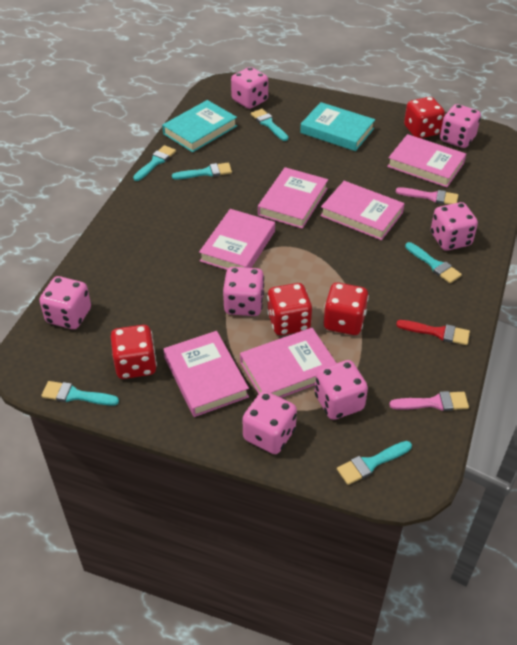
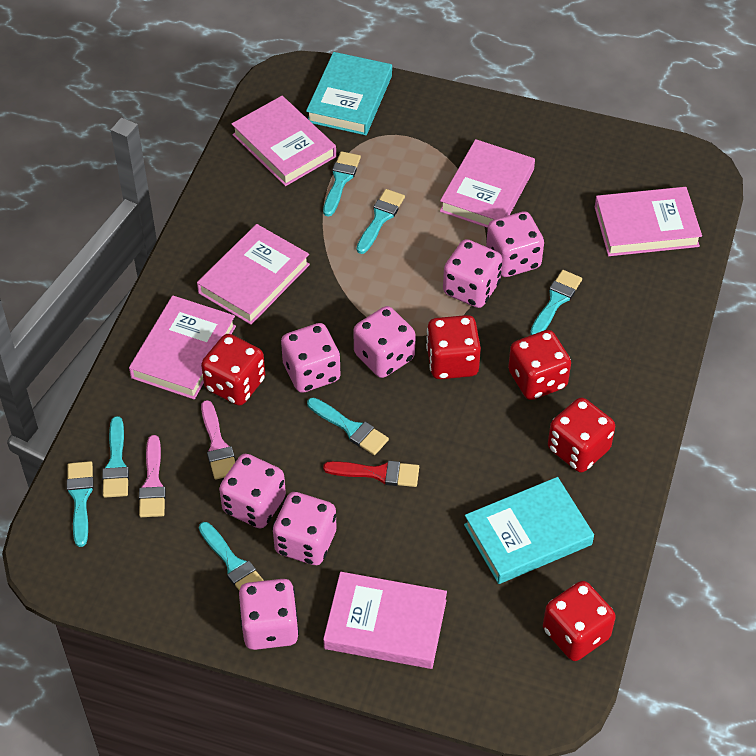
red dice: [111,325,157,379] [267,283,312,335] [324,282,369,335] [404,97,445,138] = 4 -> [201,334,265,406] [426,315,481,379] [508,330,571,400] [543,581,616,661] [548,398,615,472] = 5
turquoise brush: [41,381,119,406] [133,145,176,181] [172,163,232,179] [251,109,288,141] [337,441,412,485] [405,242,462,283] = 6 -> [67,461,94,547] [102,416,129,498] [199,522,264,590] [307,397,389,455] [323,151,361,217] [356,189,405,254] [530,270,582,335] = 7

